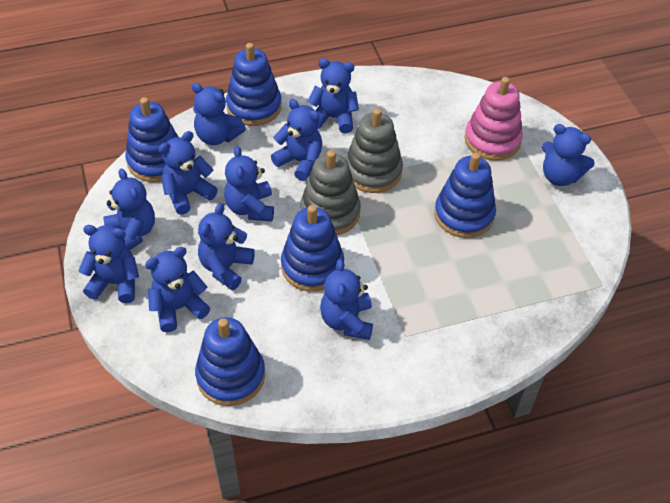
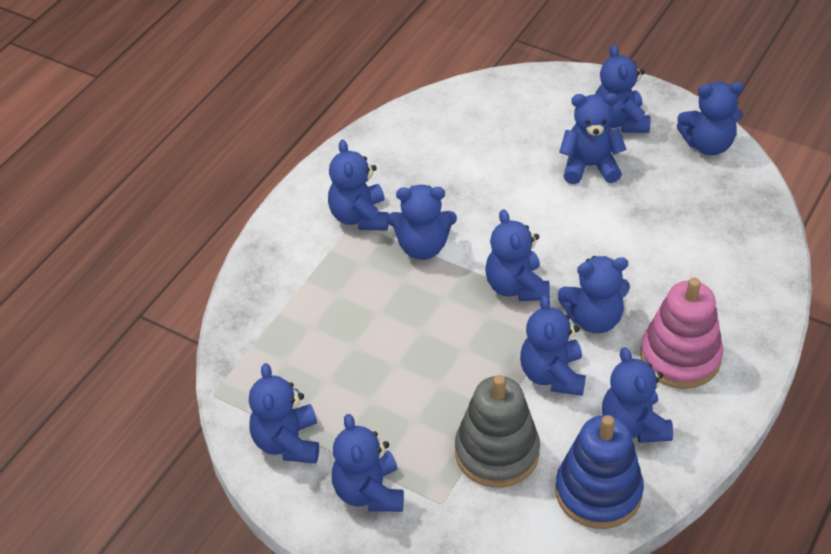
blue stacking toy: [125,97,178,182] [195,317,265,406] [226,43,282,126] [281,205,344,292] [434,153,496,238] = 5 -> [556,415,644,529] = 1
grey stacking toy: [300,150,361,235] [345,108,403,193] = 2 -> [455,375,540,488] = 1

